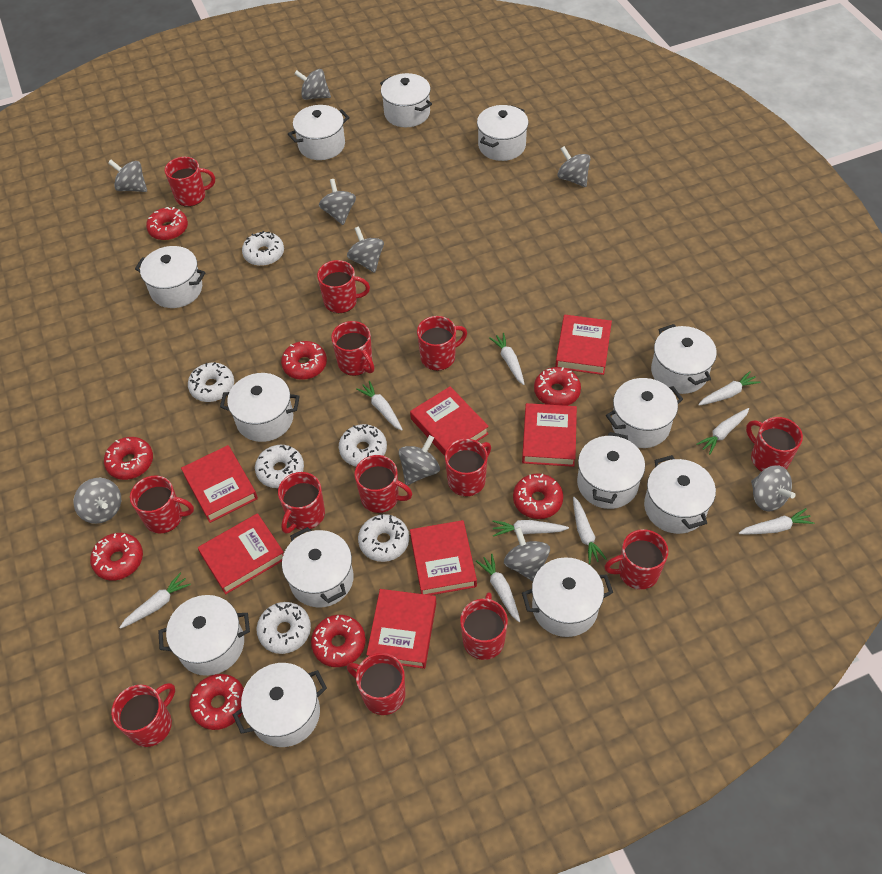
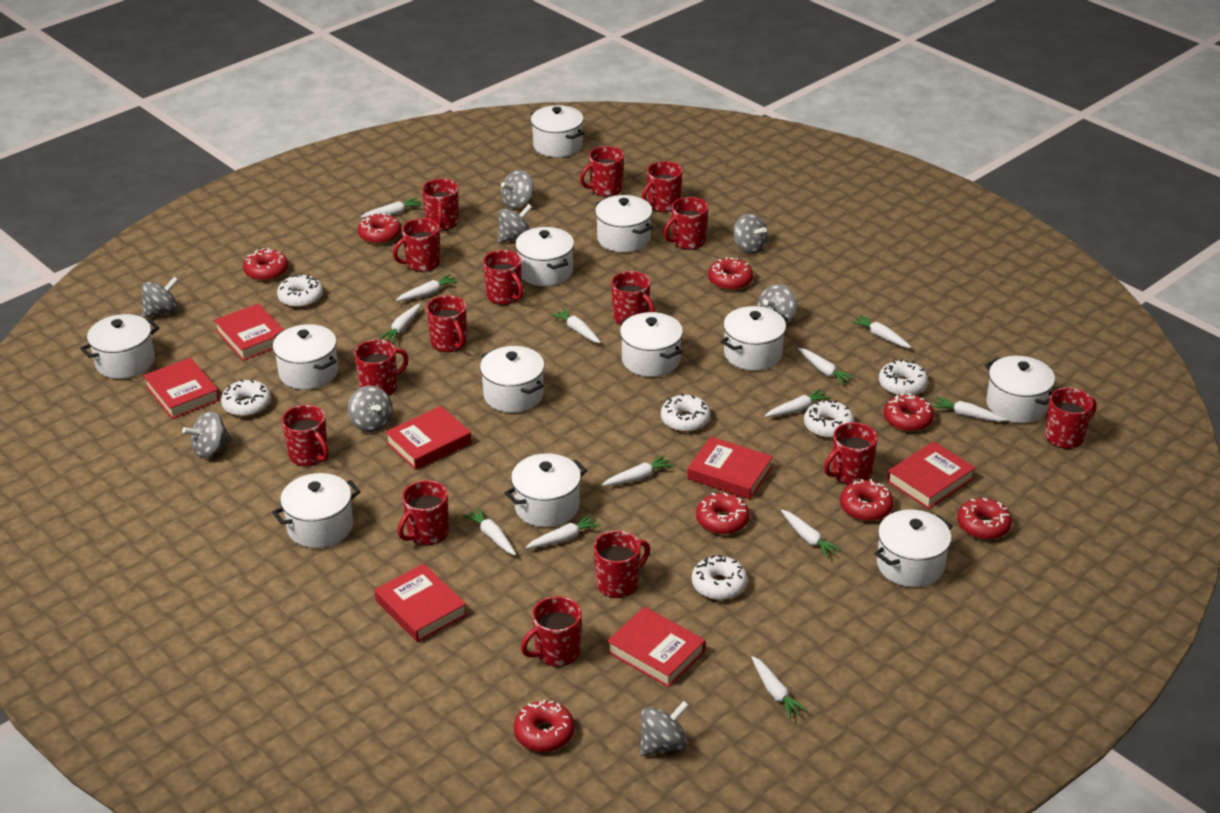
grey spinning top: [73,478,121,524] [108,160,147,192] [294,69,331,100] [319,179,356,225] [347,226,384,273] [398,435,440,485] [504,527,550,582] [557,146,590,187] [751,465,795,511] = 9 -> [142,276,178,318] [182,411,232,458] [348,386,393,432] [498,204,532,243] [501,170,534,209] [640,701,689,756] [733,214,768,254] [757,284,797,324] = 8
red mug: [111,683,175,747] [130,476,194,533] [165,157,215,207] [278,472,325,534] [317,260,370,313] [331,321,375,376] [347,653,405,715] [354,455,412,513] [417,316,467,371] [445,439,491,496] [460,592,508,660] [604,529,668,590] [746,417,803,472] = 13 -> [281,405,329,467] [354,339,409,396] [393,218,440,272] [398,480,449,546] [422,179,459,230] [426,295,467,352] [483,250,523,305] [521,596,582,667] [580,146,624,197] [593,530,650,598] [611,271,655,325] [642,161,683,212] [664,197,709,250] [824,422,878,485] [1045,388,1097,449] = 15
white carrot: [119,572,191,629] [356,381,403,431] [476,553,520,622] [490,333,525,385] [492,520,569,537] [573,497,607,564] [696,408,749,455] [698,371,761,405] [739,508,814,535] = 9 -> [361,198,422,218] [379,303,421,343] [396,274,458,301] [463,507,516,556] [525,514,601,549] [551,308,601,343] [602,455,674,486] [752,656,808,719] [765,388,831,417] [781,510,842,558] [798,348,855,385] [851,315,911,348] [932,396,1007,422] = 13
white pot: [135,246,205,308] [158,595,250,676] [220,373,300,442] [233,663,327,747] [282,527,354,608] [288,105,350,160] [380,73,432,127] [477,105,529,161] [522,557,613,637] [577,432,645,509] [606,378,683,448] [644,455,716,534] [651,324,717,394] = 13 -> [80,314,160,379] [272,473,361,548] [273,324,338,390] [480,346,545,413] [505,453,587,527] [515,227,574,286] [531,105,584,157] [595,195,653,252] [620,312,683,377] [721,306,788,371] [875,510,953,587] [985,356,1055,423] = 12

